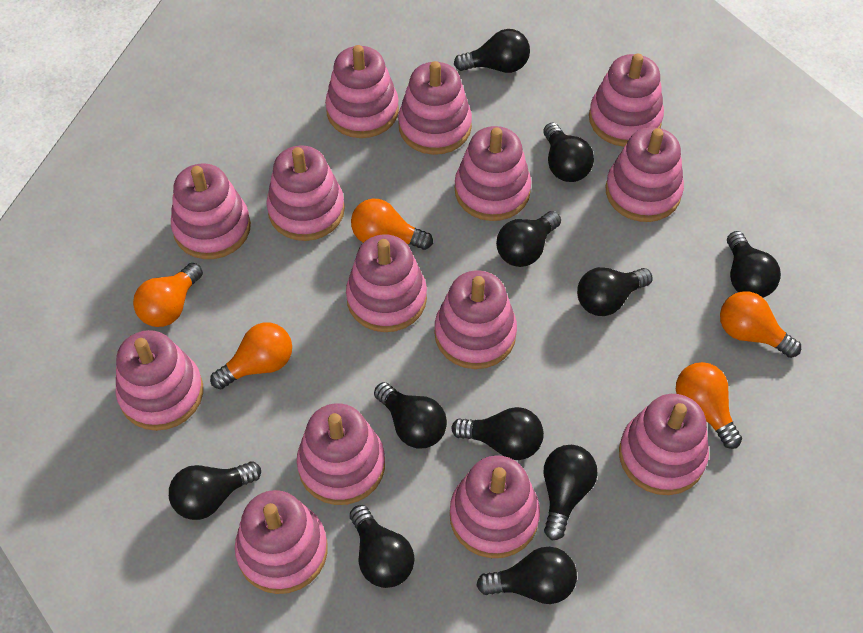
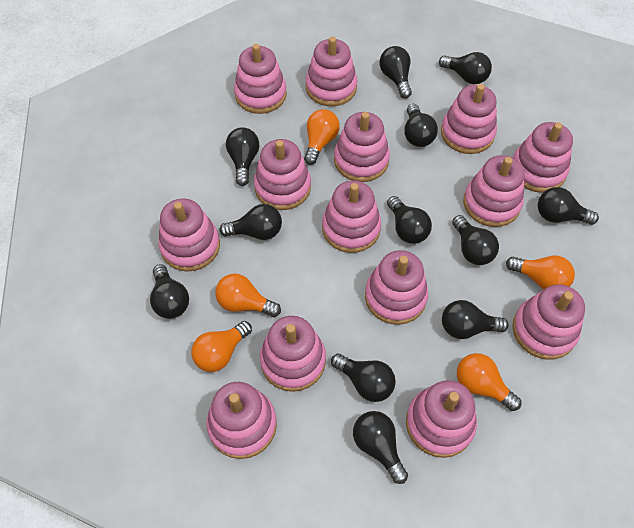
black light bulb: [169,462,261,520] [350,505,414,588] [374,382,447,449] [451,407,544,460] [454,29,530,73] [476,547,577,604] [496,211,561,267] [543,123,594,182] [544,445,598,540] [577,267,652,316] [727,231,781,298] = 11 -> [150,264,189,319] [219,204,282,240] [226,128,259,186] [331,354,396,402] [353,411,408,484] [379,46,412,99] [387,196,432,244] [404,104,438,147] [439,52,492,84] [442,300,509,339] [452,215,499,265] [538,187,599,225] = 12

